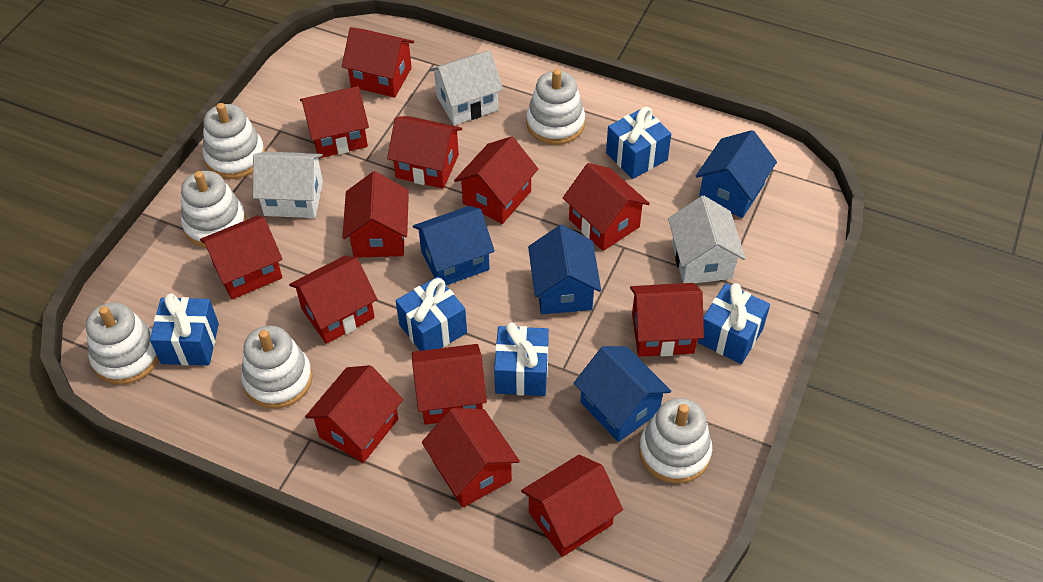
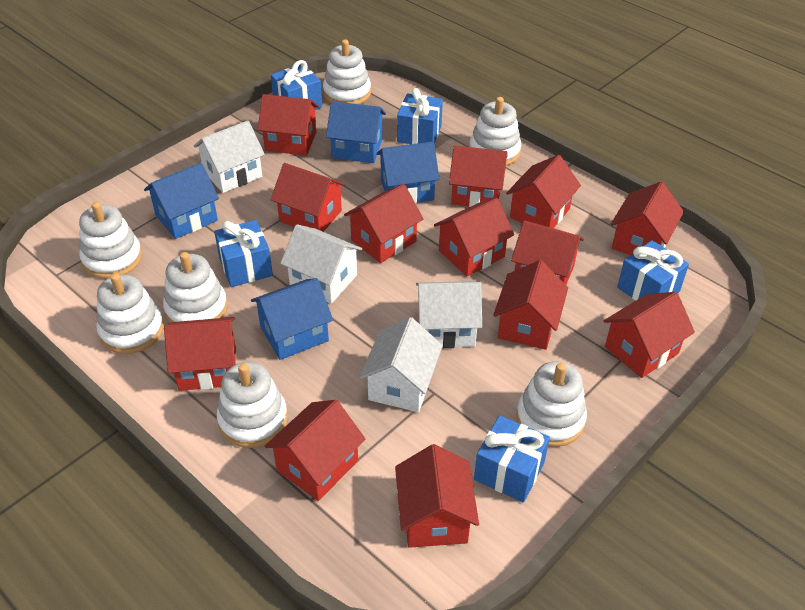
white house: [253,151,323,218] [429,51,503,125] [668,195,746,283] = 3 -> [194,121,265,193] [280,224,362,304] [360,317,443,412] [416,281,482,348] = 4
white stacking toy: [86,302,159,385] [181,171,246,248] [203,103,265,179] [241,326,313,409] [526,69,585,145] [639,398,712,484] = 6 -> [79,202,142,279] [97,273,164,354] [163,252,228,323] [217,362,288,448] [323,39,371,104] [469,97,521,166] [516,361,587,447] = 7

